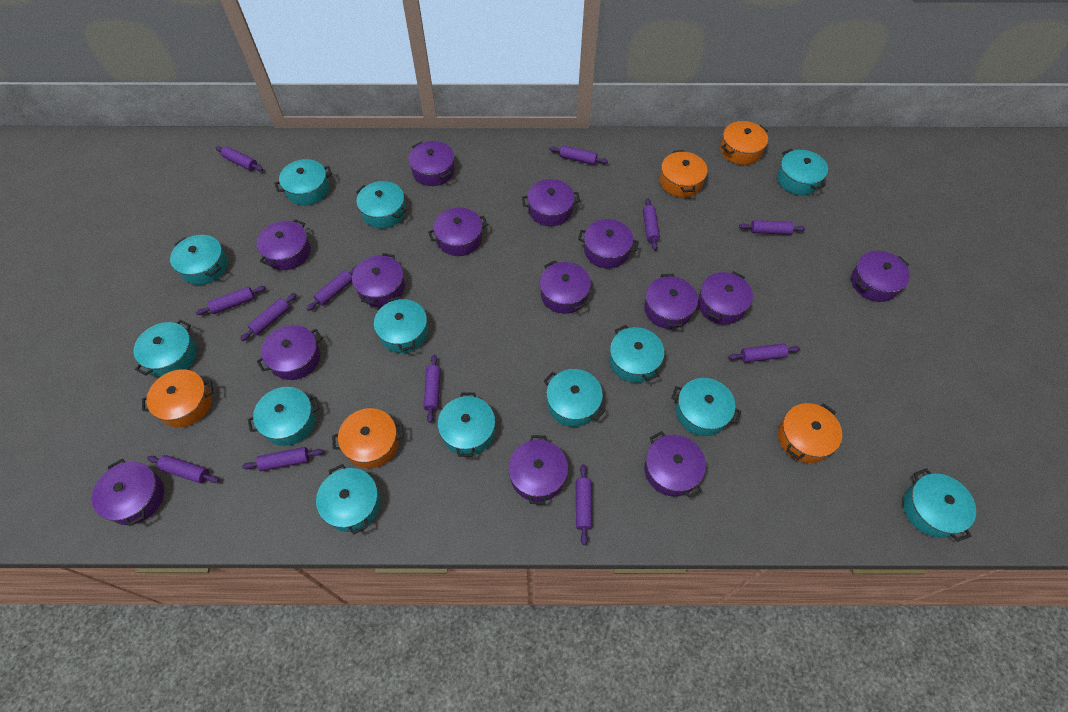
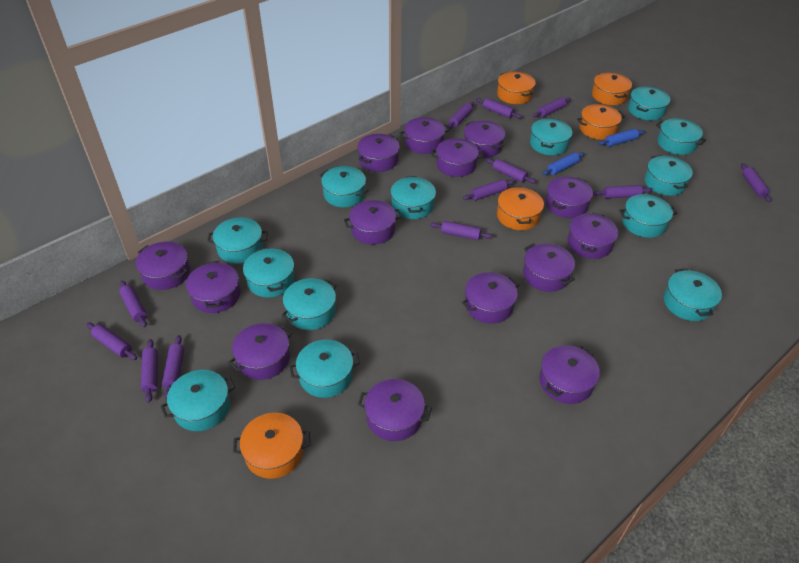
blue rolling pin: none = 0 -> [542,152,585,175] [598,129,645,147] = 2

